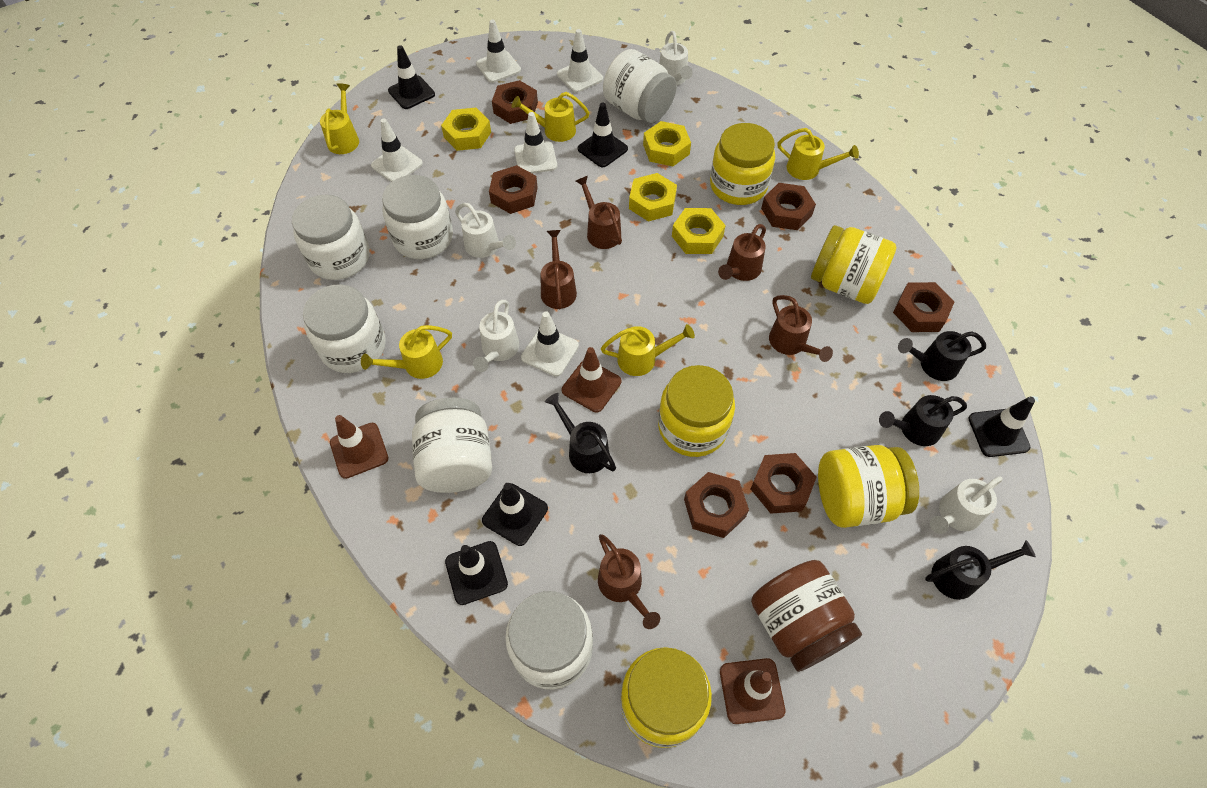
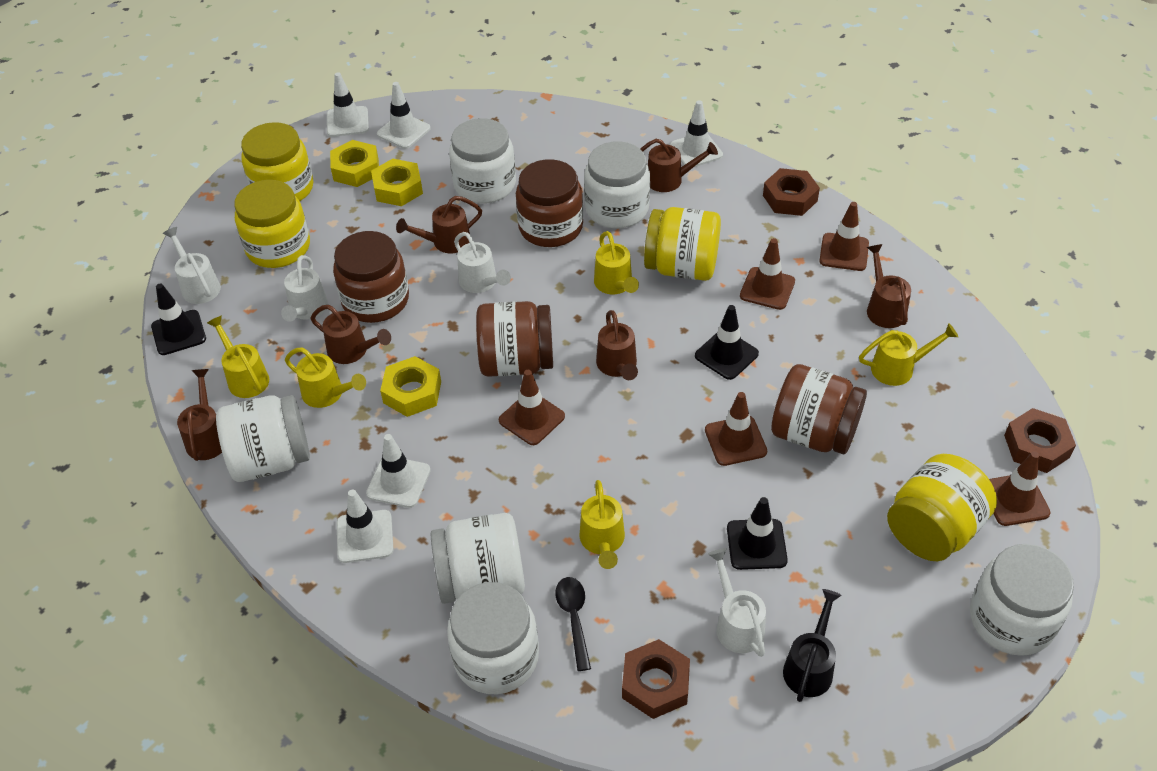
black spoon: none = 0 -> [555,577,591,671] = 1
black traffic cone: [388,45,435,109] [445,541,508,605] [482,483,548,546] [578,103,628,167] [968,397,1035,457] = 5 -> [151,283,206,355] [695,305,759,380] [727,497,788,570] = 3
black watering can: [545,393,616,473] [879,395,967,446] [898,331,986,381] [925,540,1036,600] = 4 -> [783,589,842,702] = 1
brown jar: [751,560,862,672] = 1 -> [333,231,409,323] [476,301,553,377] [516,159,583,247] [771,364,867,454] = 4
brown nut: [489,165,538,214] [492,80,538,124] [684,472,749,538] [751,453,817,514] [761,183,816,230] [893,282,955,332] = 6 -> [622,639,690,719] [763,168,820,216] [1004,408,1076,473] = 3
brown traffic cone: [330,415,389,479] [562,347,621,413] [720,658,785,724] = 3 -> [499,370,565,445] [705,392,767,466] [740,238,795,310] [819,202,869,271] [989,451,1051,526] = 5
brown watering can: [541,230,577,310] [576,176,622,249] [598,534,660,629] [718,224,766,281] [769,295,833,362] = 5 -> [177,369,222,461] [311,305,391,364] [396,196,482,254] [596,310,638,380] [640,139,718,192] [867,244,911,328] = 6
yellow jar: [620,647,712,748] [658,365,735,457] [710,123,775,205] [811,225,896,304] [818,445,919,528] = 5 -> [234,180,310,268] [241,122,313,201] [644,207,721,281] [887,454,997,561] = 4
yellow nut: [441,108,491,151] [629,173,677,222] [643,121,691,166] [672,208,726,254] = 4 -> [330,140,379,187] [371,159,423,206] [380,356,441,417] = 3

